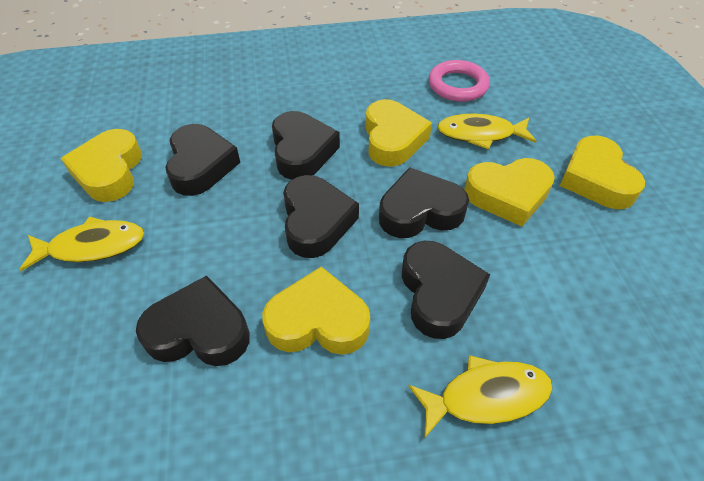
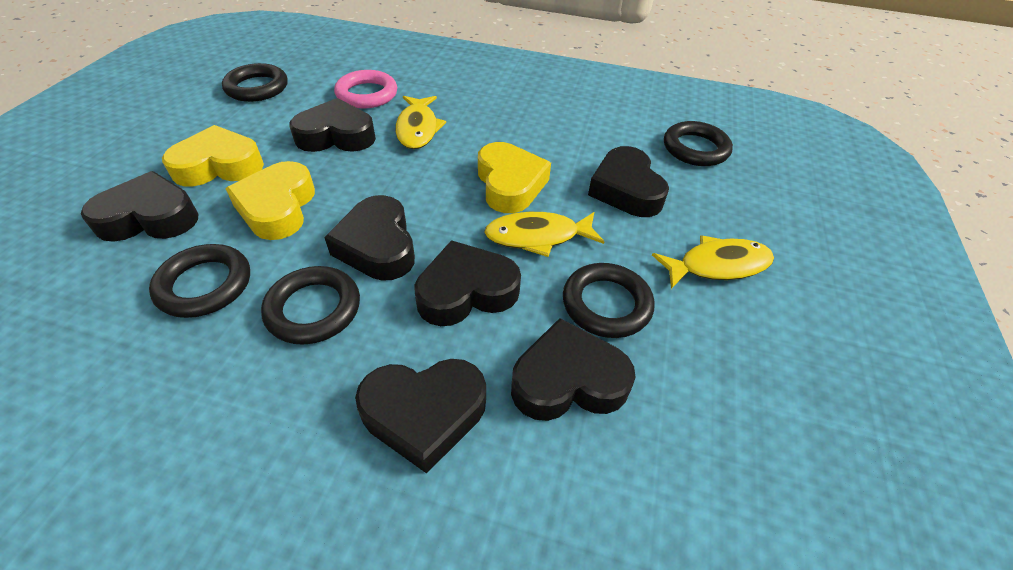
black heart: [136,275,250,366] [165,124,240,196] [272,111,340,180] [283,175,359,258] [379,167,469,238] [402,241,490,339] = 6 -> [81,171,198,242] [289,98,376,152] [324,195,415,281] [355,359,486,474] [414,240,521,326] [511,318,636,421] [588,146,669,217] = 7
black ring: none = 0 -> [149,244,250,318] [222,63,288,102] [261,266,360,345] [563,263,655,338] [664,121,733,166] = 5
yellow heart: [61,129,142,202] [262,267,370,355] [365,99,432,167] [464,158,555,226] [560,136,645,209] = 5 -> [162,125,264,186] [225,161,315,240] [478,142,551,213] = 3

